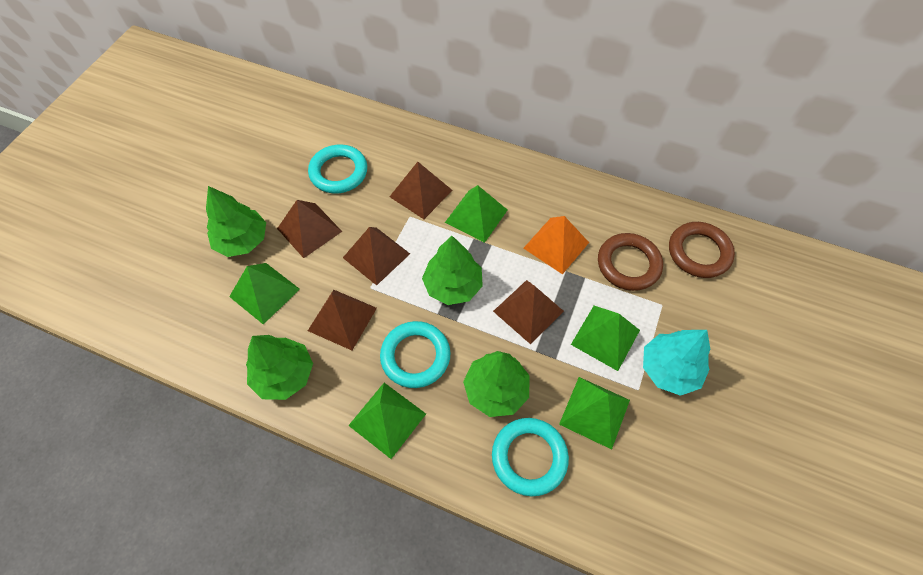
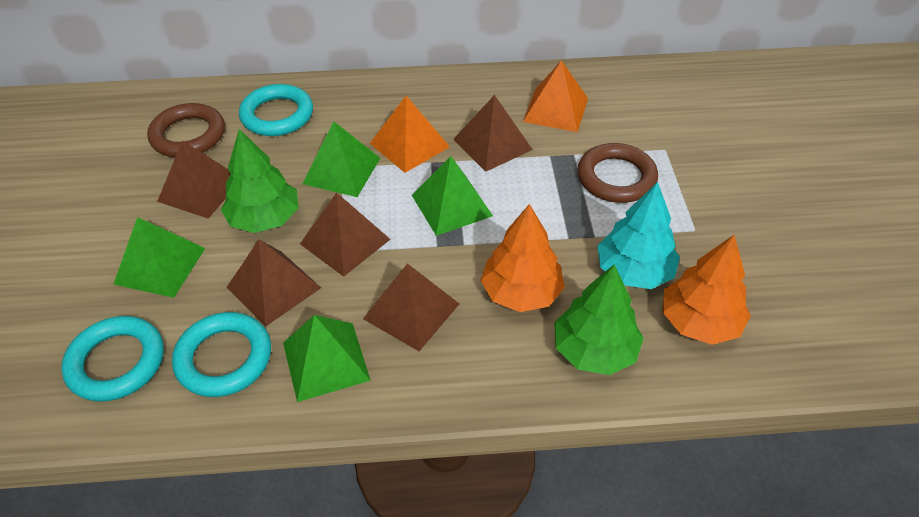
green pyramid: [229,263,300,325] [348,383,426,459] [445,185,507,243] [559,377,630,449] [571,306,640,371] = 5 -> [114,217,205,298] [283,315,371,402] [302,121,380,197] [412,156,493,236] = 4
green tree: [206,186,266,257] [246,335,313,400] [422,236,483,305] [463,351,530,417] = 4 -> [221,129,299,233] [554,264,644,375] = 2
orange pyramid: [524,216,589,274] = 1 -> [370,96,450,173] [523,60,588,132] = 2
orange tree: none = 0 -> [480,204,565,312] [662,235,751,345] = 2

